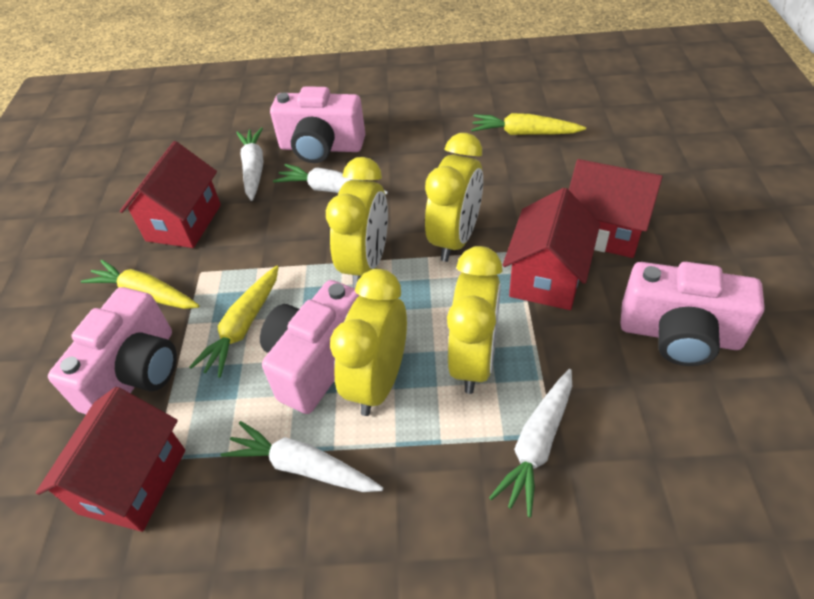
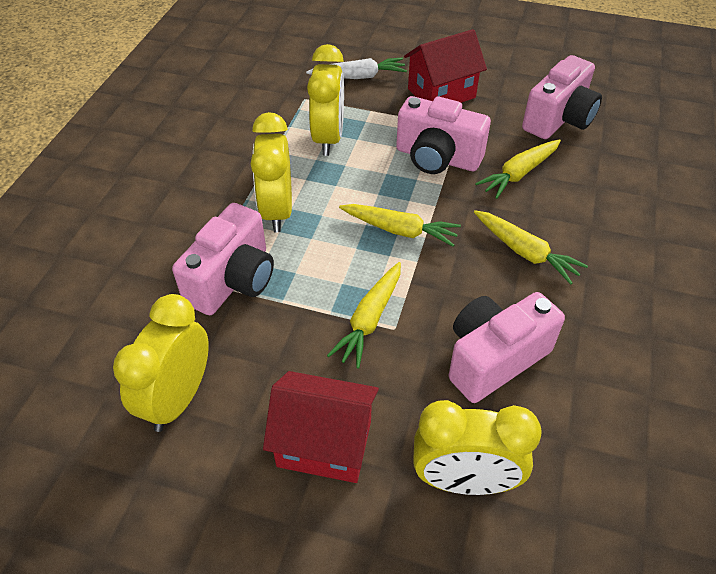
red house: [36,387,185,532] [120,141,221,248] [503,188,600,310] [569,159,663,258] = 4 -> [263,371,379,483] [404,29,487,103] = 2
white carrot: [221,421,383,492] [236,127,264,201] [273,164,388,195] [489,369,572,517] = 4 -> [306,58,407,79] = 1
yellow carrot: [81,260,199,309] [189,266,279,378] [471,113,586,135] = 3 -> [327,262,401,369] [339,204,461,247] [474,210,588,285] [475,139,561,199] = 4

